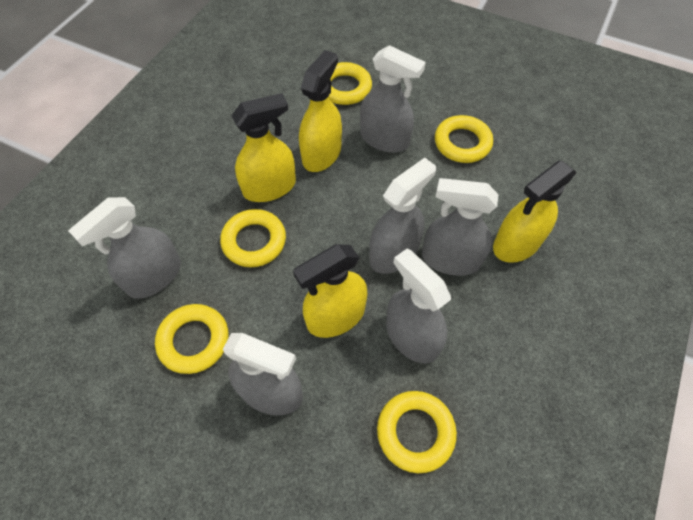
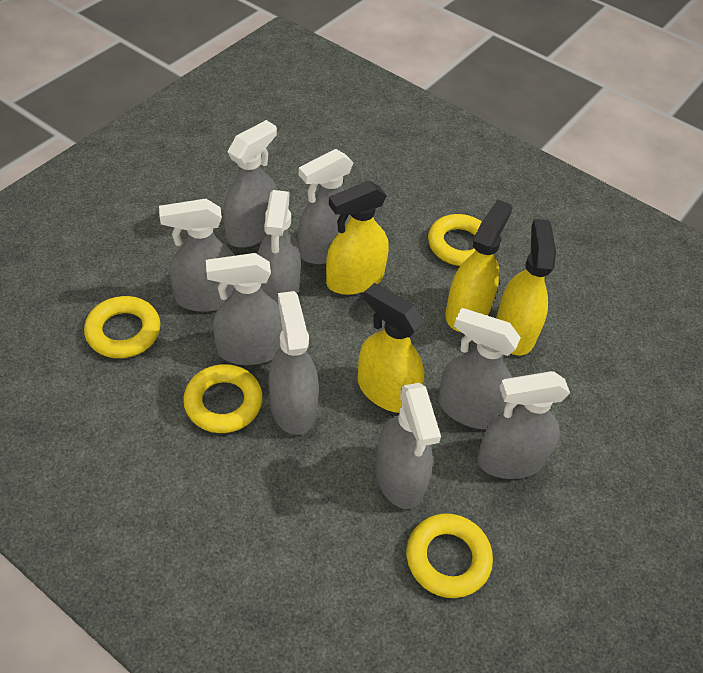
grey spray bottle: [68,197,181,299] [223,333,303,415] [360,45,426,153] [369,158,436,274] [386,249,451,364] [422,178,499,276] = 6 -> [159,199,235,312] [206,253,283,365] [223,120,277,248] [258,190,301,305] [268,291,319,435] [298,149,354,264] [375,383,441,509] [438,308,521,429] [477,371,570,479] = 9
yellow ring: [155,304,229,374] [220,209,286,267] [328,62,372,105] [377,391,457,473] [435,115,493,163] = 5 -> [84,296,160,358] [183,364,263,433] [406,514,493,598] [428,214,482,266] = 4

